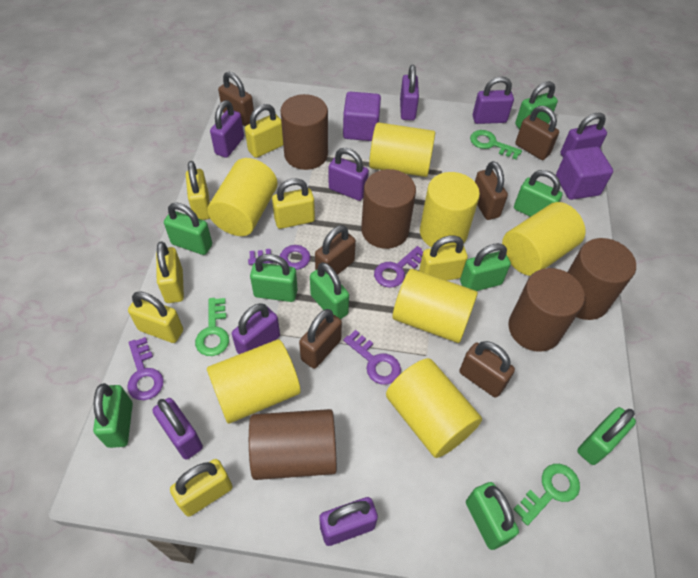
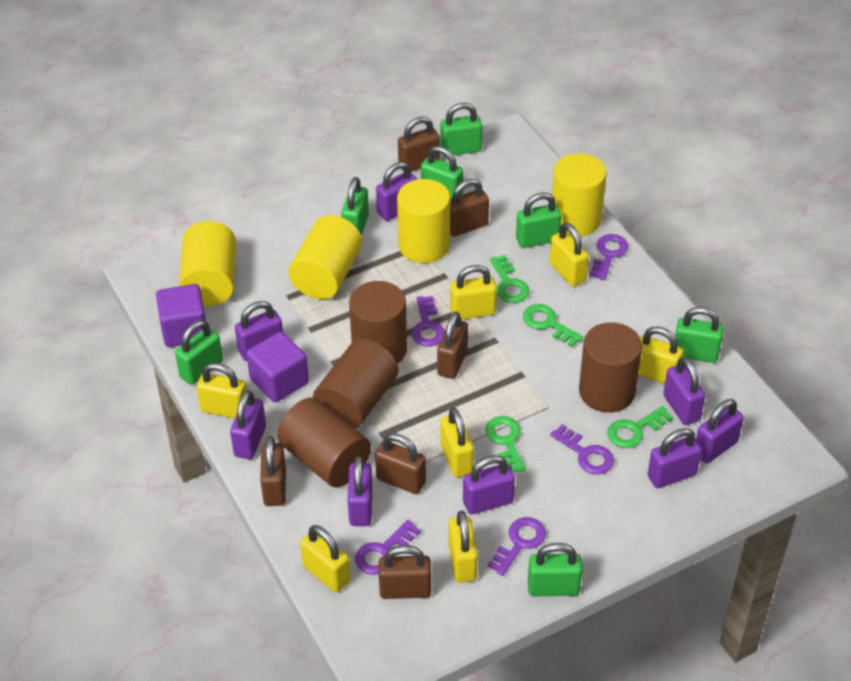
brown cylinder: [249,409,337,480] [280,94,328,170] [361,169,416,249] [508,268,585,352] [568,238,636,320] = 5 -> [277,397,371,488] [313,339,398,429] [349,281,407,364] [579,322,642,413] = 4
green key: [195,298,229,356] [470,130,522,159] [514,464,580,525] = 3 -> [485,416,526,472] [490,255,529,303] [523,304,583,347] [607,406,673,448] = 4
green padlock: [93,383,133,448] [164,202,212,255] [250,254,298,302] [310,262,349,319] [460,243,511,291] [466,482,519,550] [514,170,563,217] [515,81,558,129] [577,407,636,465] = 9 -> [175,320,223,385] [341,177,369,236] [421,146,463,199] [440,103,482,156] [516,192,561,248] [528,543,582,596] [675,307,724,363] = 7
purple key: [127,337,164,400] [248,245,310,270] [343,330,401,385] [374,246,423,288] = 4 -> [355,520,421,575] [411,296,445,346] [487,517,546,576] [550,424,614,474] [590,234,628,280] = 5
yellow cylinder: [207,158,278,236] [207,339,301,423] [369,122,435,177] [386,358,482,458] [393,269,478,343] [420,172,480,247] [502,202,585,276] = 7 -> [179,221,236,306] [288,215,362,299] [397,179,450,263] [552,153,607,236] = 4

